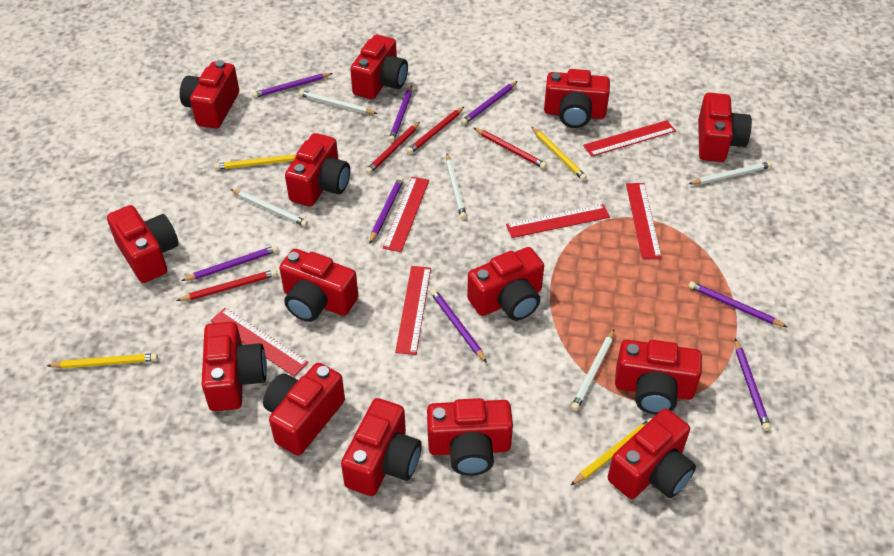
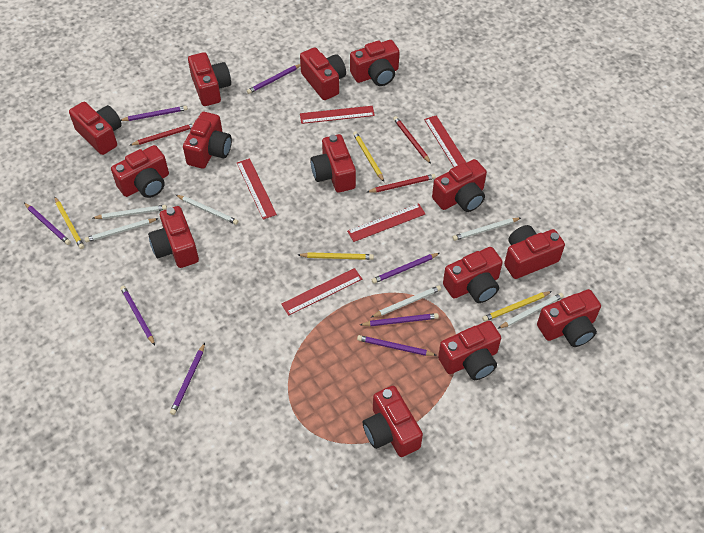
red pencil: [176,269,277,301] [366,122,420,174] [407,106,465,154] [474,128,547,169] = 4 -> [130,123,194,145] [367,174,436,193] [393,116,431,164] = 3
red ruler: [210,308,309,377] [383,177,429,252] [395,266,431,355] [506,204,610,238] [583,120,676,156] [626,183,662,259] = 6 -> [237,158,277,220] [281,268,362,316] [300,106,375,124] [347,203,425,242] [424,115,466,167] = 5
white pencil: [230,189,308,227] [299,90,377,114] [446,154,467,219] [571,330,614,411] [689,161,772,184] = 5 -> [84,218,159,242] [93,205,167,219] [176,195,238,225] [371,285,441,317] [453,218,521,241] [498,293,564,329] = 6

